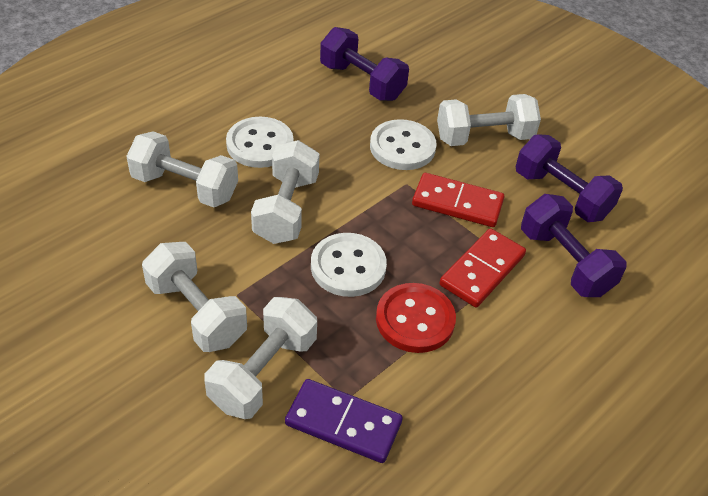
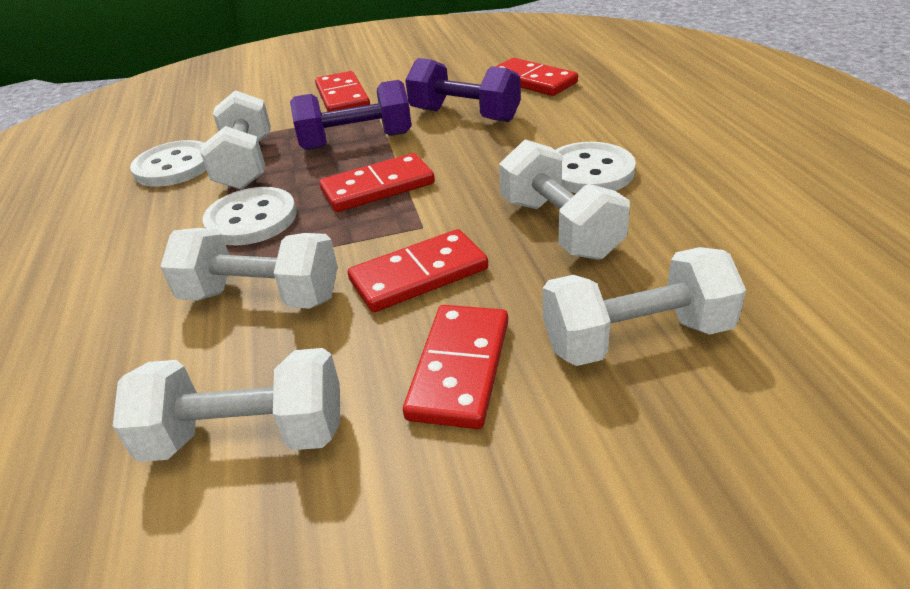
purple domino: [285,379,403,463] = 1 -> none = 0
purple dumbbell: [320,27,409,101] [515,134,623,222] [521,194,626,297] = 3 -> [290,80,412,150] [405,58,521,122] = 2
red button: [376,283,456,353] = 1 -> none = 0
red domino: [412,173,504,227] [439,228,526,307] = 2 -> [315,71,370,112] [319,153,435,212] [348,229,488,312] [403,305,508,429] [495,58,578,96] = 5

